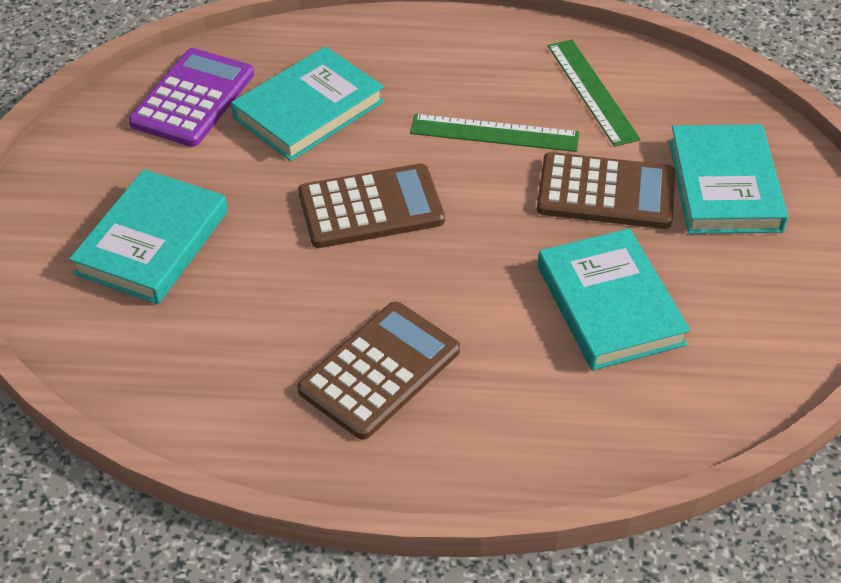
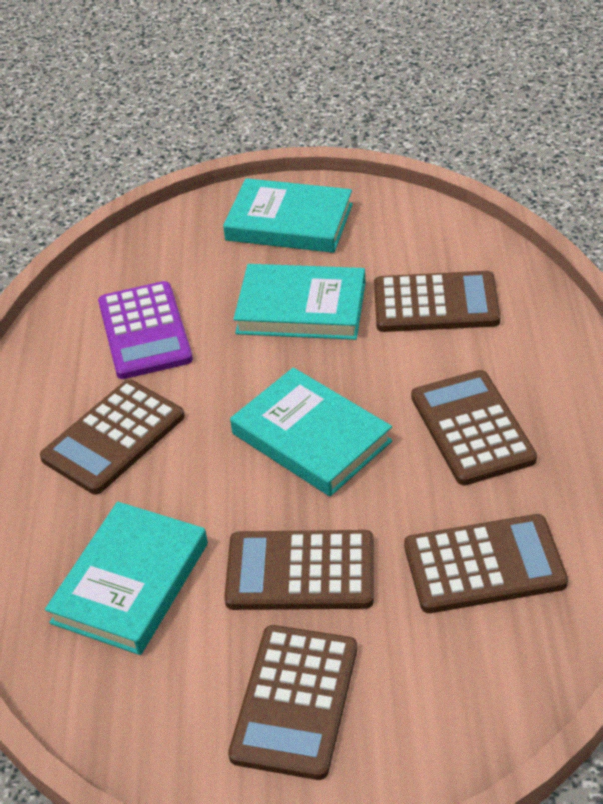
brown calculator: [297,302,460,440] [298,163,445,248] [537,152,675,229] = 3 -> [40,380,185,494] [224,530,374,610] [228,625,357,780] [374,271,501,332] [404,514,568,613] [411,370,537,485] = 6
green ruler: [410,114,579,152] [548,39,640,147] = 2 -> none = 0

